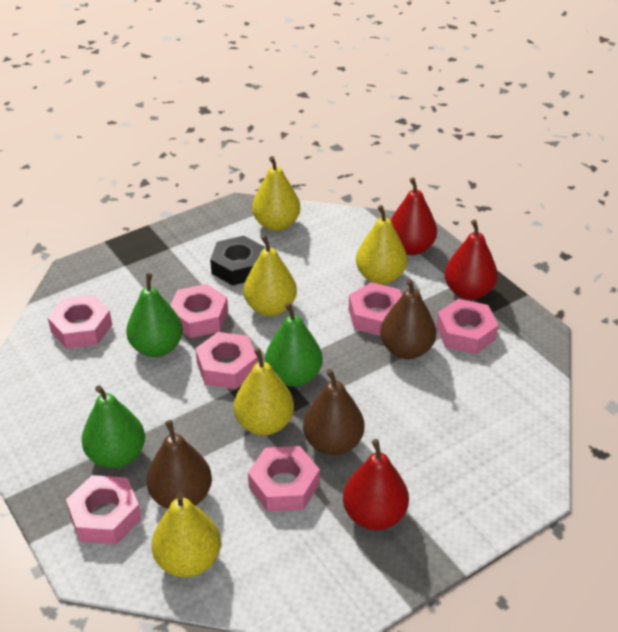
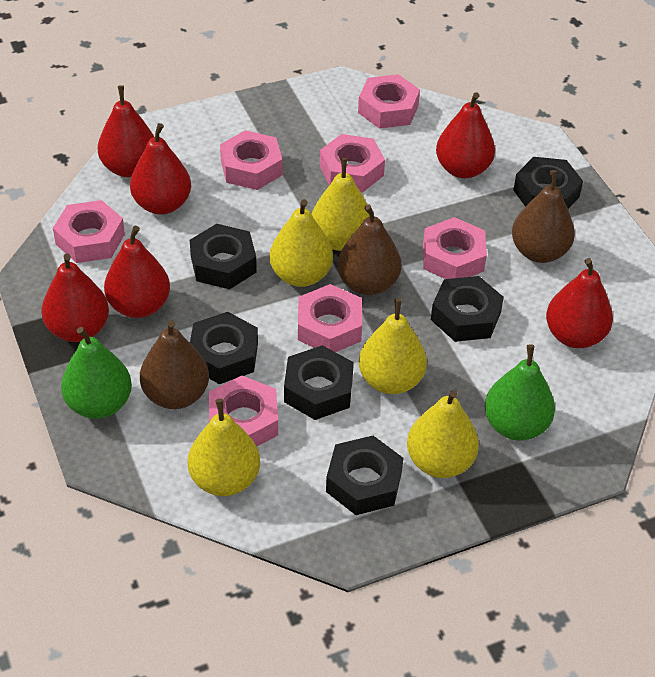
black nut: [210,236,265,286] = 1 -> [190,224,257,289] [190,312,258,384] [284,345,354,420] [326,436,403,515] [431,276,504,342] [513,157,583,209] = 6
green pear: [82,385,145,468] [126,273,183,357] [265,303,323,387] = 3 -> [61,327,132,419] [485,344,555,441] = 2
red pear: [343,439,409,530] [391,177,437,255] [444,220,498,300] = 3 -> [41,254,109,342] [98,85,154,177] [104,226,170,318] [130,123,191,215] [436,92,495,178] [546,258,613,348] = 6

